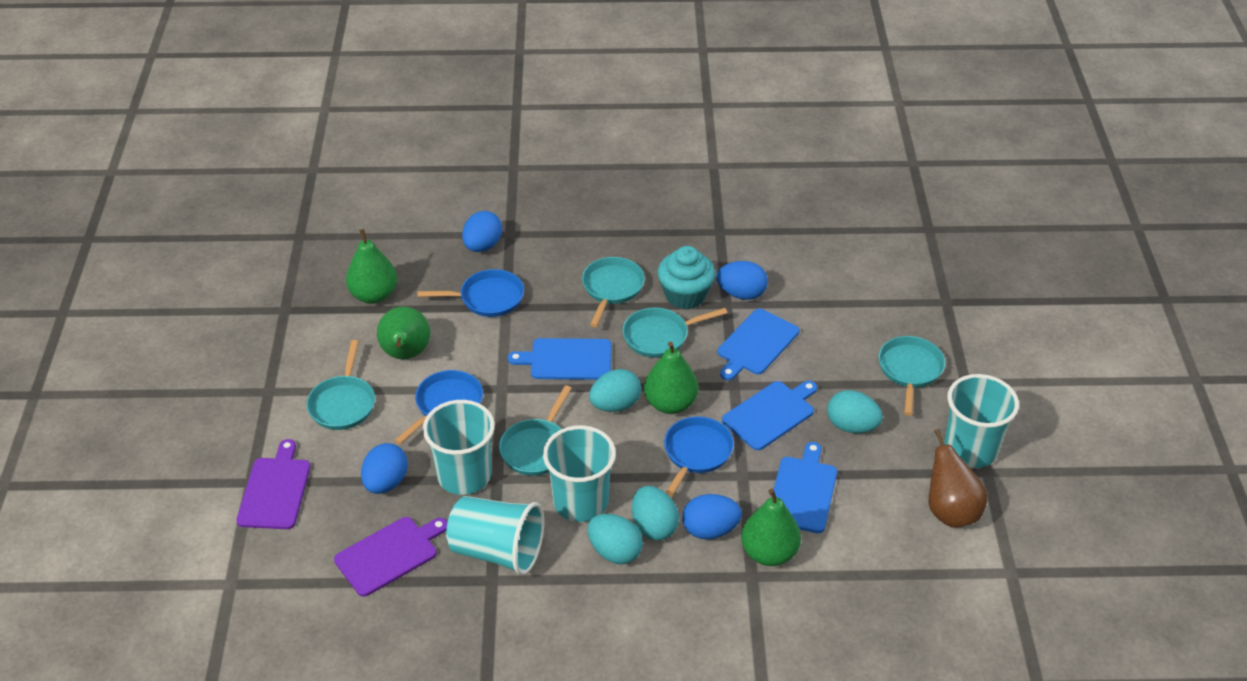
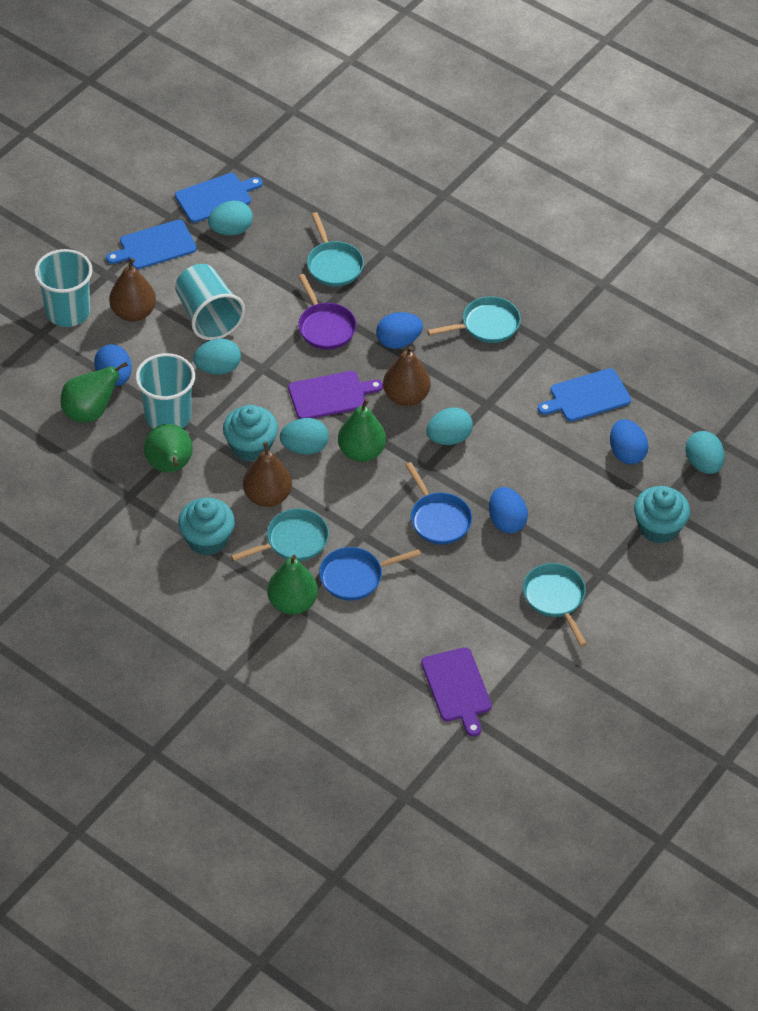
blue cutting board: [508,338,611,380] [718,309,799,380] [722,381,817,450] [774,442,837,533] = 4 -> [106,220,197,269] [175,173,263,223] [538,368,631,422] = 3
blue pan: [394,370,483,445] [417,269,524,317] [664,416,734,499] = 3 -> [319,547,421,601] [405,462,472,544] = 2
brown pear: [929,429,988,528] = 1 -> [109,258,156,322] [243,442,292,507] [383,346,430,406] = 3
purple pan: none = 0 -> [298,274,357,350] = 1
turquoise cup: [423,400,495,495] [446,496,544,575] [543,425,616,522] [944,374,1019,468] = 4 -> [34,249,93,327] [135,353,195,429] [175,264,245,340] = 3
turquoise cupcake: [658,246,715,309] = 1 -> [178,498,235,556] [223,405,278,462] [634,486,690,544] = 3
turquoise egg: [587,514,643,564] [589,369,641,412] [632,486,679,541] [827,390,883,433] = 4 -> [193,338,241,375] [208,201,253,235] [280,418,329,455] [426,407,473,445] [685,431,725,474] = 5
turquoise pan: [307,340,375,430] [499,385,572,476] [582,257,645,328] [622,308,728,358] [878,336,945,416] = 5 -> [231,509,329,561] [307,212,364,287] [427,296,521,343] [523,563,587,646] = 4

